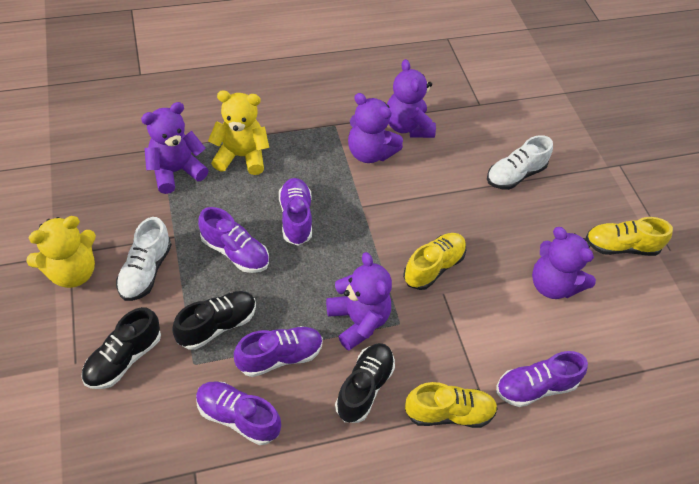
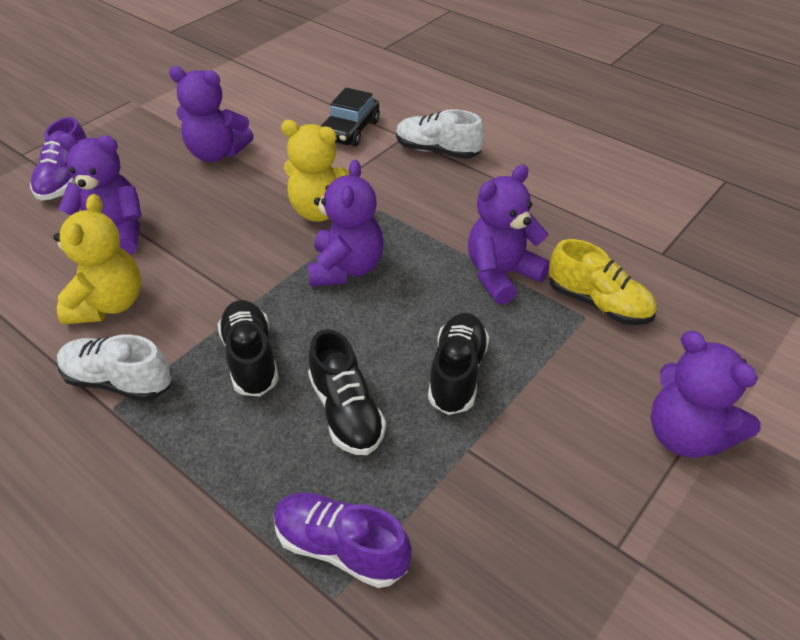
black car: none = 0 -> [321,88,380,147] = 1
purple shoe: [196,381,281,445] [198,207,269,273] [234,326,323,377] [279,178,312,246] [496,351,588,407] = 5 -> [30,117,87,201] [274,492,412,588] = 2
yellow shoe: [403,233,466,290] [405,382,498,428] [585,217,673,256] = 3 -> [549,239,657,325] = 1

